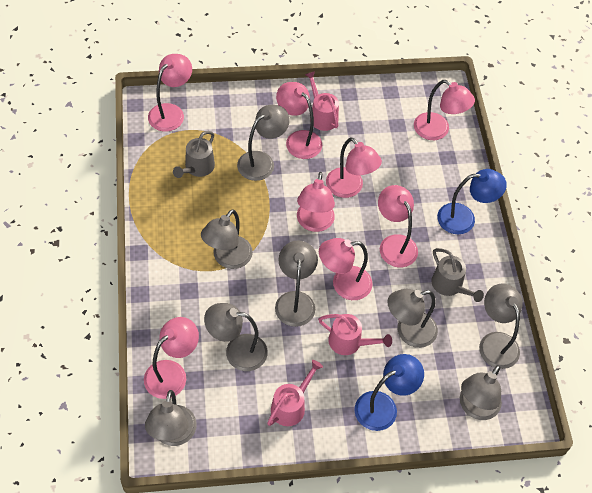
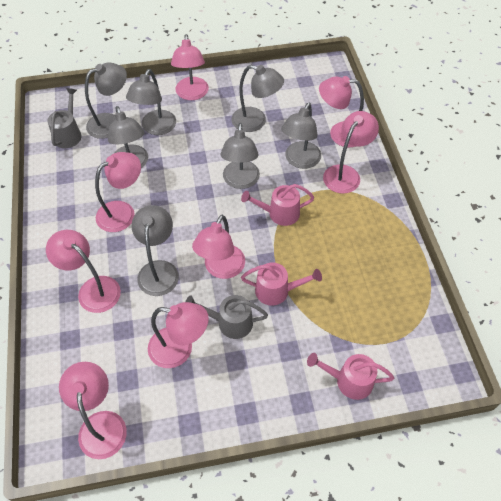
blue lamp: [354,354,424,431] [437,169,507,234] = 2 -> none = 0
grey lamp: [145,390,197,446] [201,209,253,269] [204,303,268,371] [237,105,290,181] [275,240,318,327] [388,289,438,348] [460,365,502,420] [479,284,523,369] = 8 -> [85,62,127,139] [108,106,148,168] [126,69,176,135] [131,205,179,296] [221,123,260,189] [231,65,284,132] [281,103,321,169] = 7

